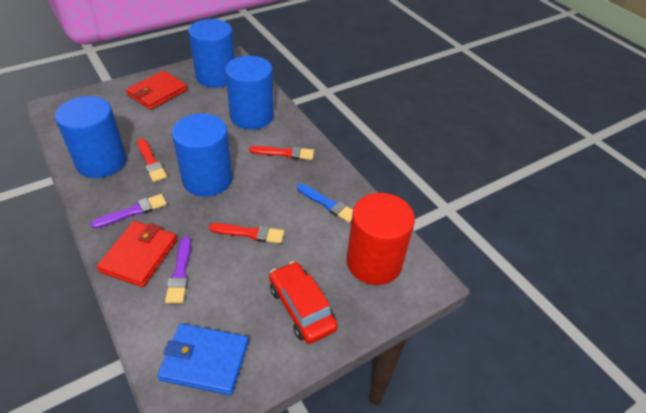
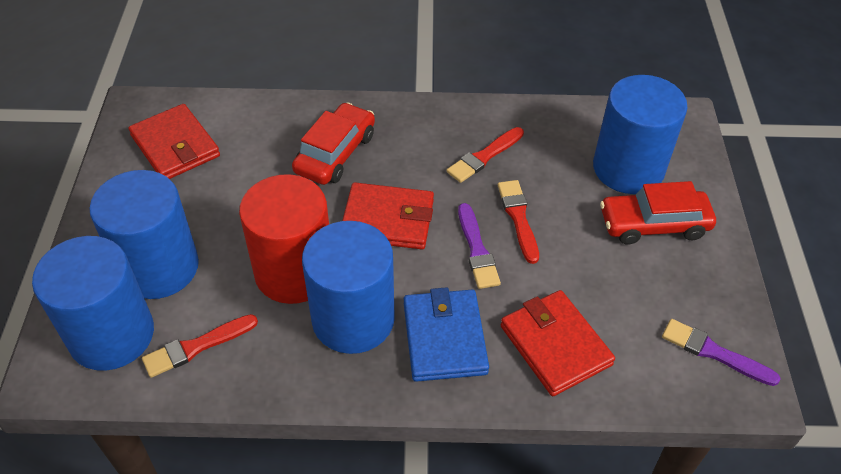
blue brush: [297,184,353,223] = 1 -> none = 0
red car: [269,261,338,344] = 1 -> [292,103,375,185] [600,181,716,245] = 2
red wallet: [97,221,177,287] [126,71,187,110] = 2 -> [128,104,220,179] [342,182,434,249] [501,290,615,396] = 3

